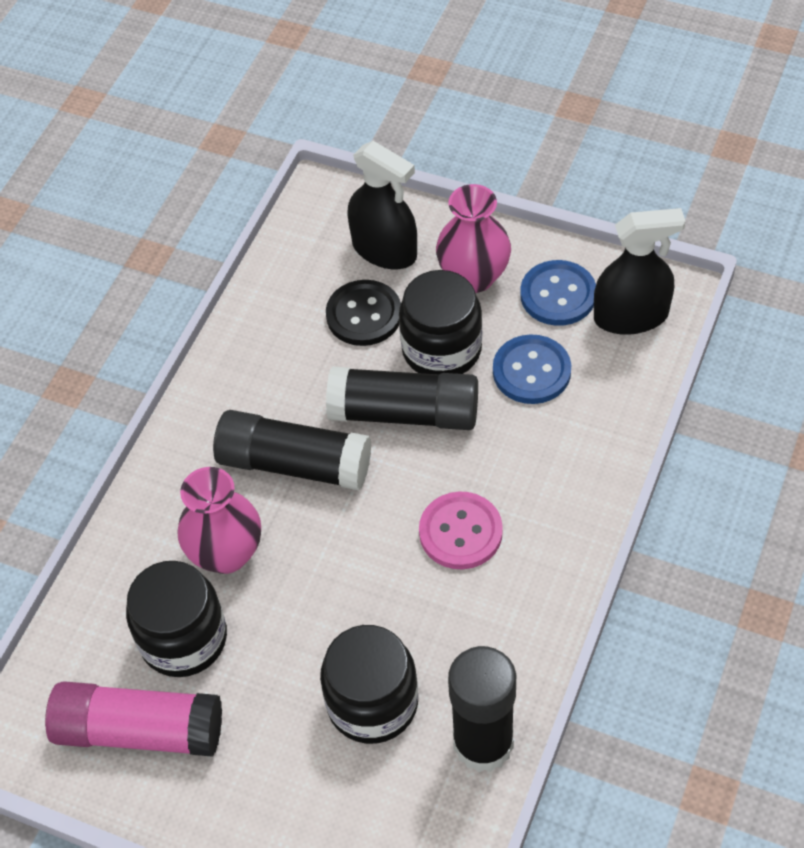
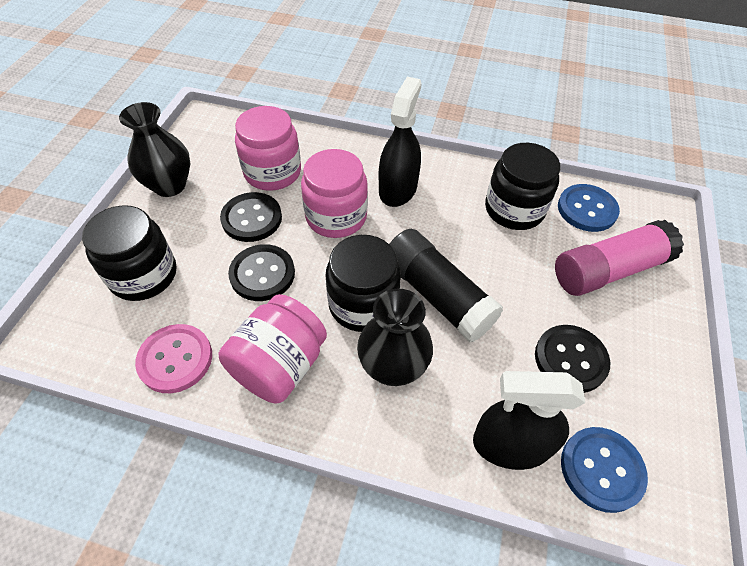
black button: [326,280,401,346] = 1 -> [220,192,282,242] [228,244,295,301] [535,325,610,393] = 3
black glue stick: [213,410,371,490] [326,366,478,430] [448,646,516,772] = 3 -> [389,229,503,342] = 1
black vase: none = 0 -> [119,102,190,197] [357,288,433,386] = 2
pink jar: none = 0 -> [218,294,327,403] [235,106,301,191] [301,149,368,238] = 3
pink vase: [177,467,261,574] [436,184,511,293] = 2 -> none = 0

